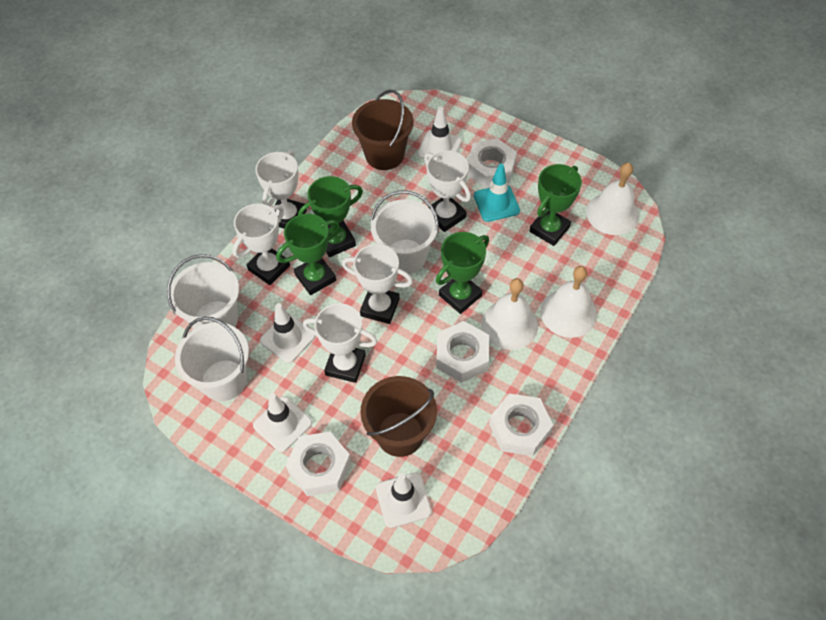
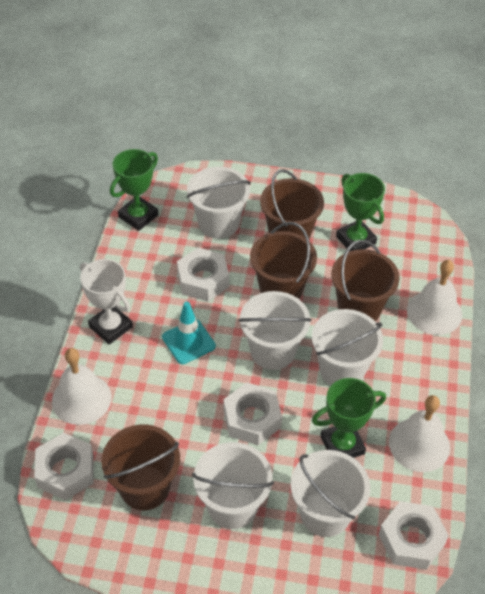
brown bucket: [352,90,414,170] [360,376,437,457] = 2 -> [101,424,180,510] [250,222,317,299] [260,169,324,239] [331,240,399,321] = 4
green trophy: [276,214,340,295] [298,176,363,257] [436,232,489,314] [529,164,582,246] = 4 -> [110,149,158,231] [312,378,386,458] [336,173,385,251] = 3
white bucket: [167,254,239,328] [175,316,249,401] [371,190,439,274] = 3 -> [187,167,251,239] [192,442,274,529] [238,291,312,370] [291,450,370,537] [312,309,383,385] = 5
white traffic cone: [253,393,312,452] [260,303,316,363] [376,473,432,528] [418,107,462,159] = 4 -> none = 0
white trophy: [232,203,290,285] [255,150,307,229] [303,303,377,383] [342,244,413,324] [424,150,471,232] = 5 -> [80,259,133,345] = 1

